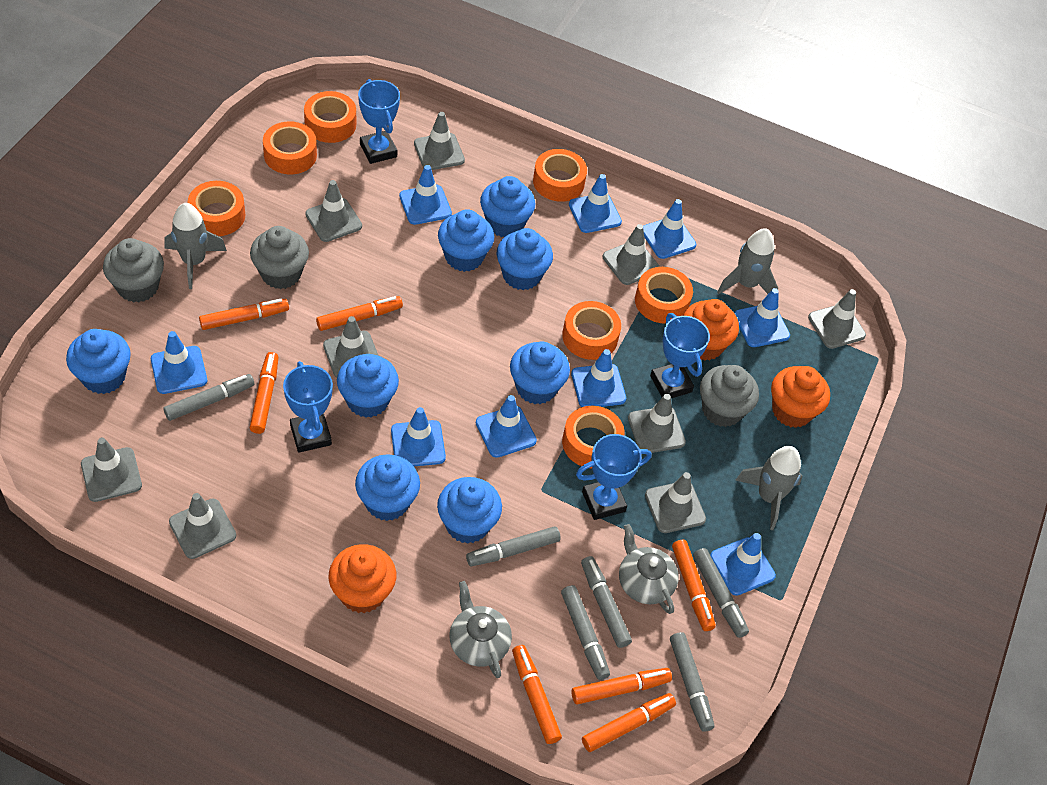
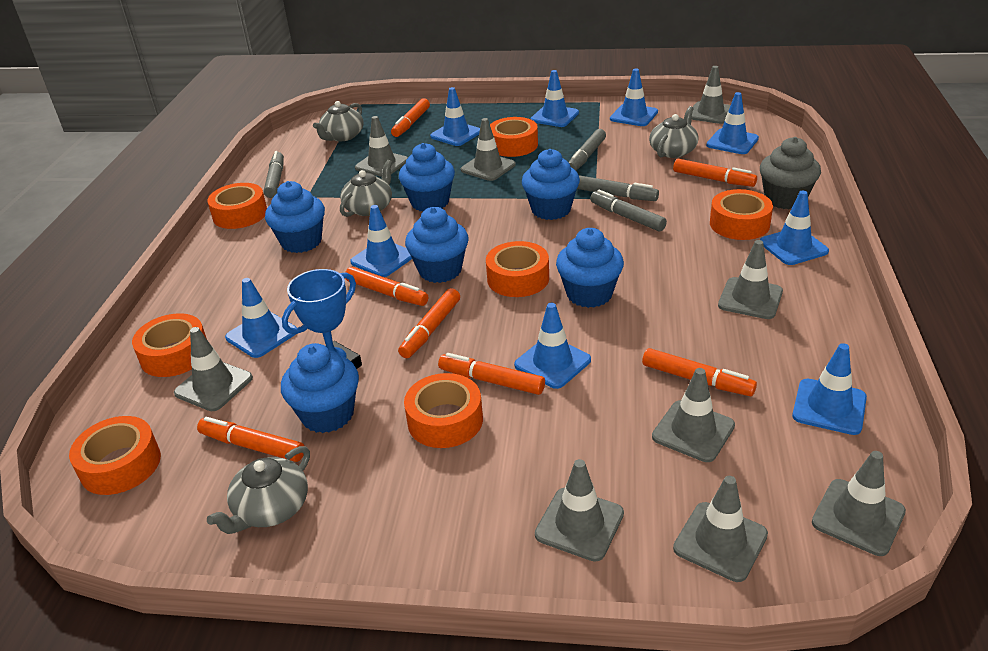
blue cupcake: [66,329,131,394] [337,354,399,418] [355,454,420,521] [437,477,502,544] [438,209,494,272] [480,176,535,237] [497,228,553,290] [510,342,570,404] = 8 -> [265,181,325,253] [281,343,359,433] [399,143,455,211] [405,207,469,283] [522,149,580,220] [556,228,624,308] = 6
blue trophy: [283,361,333,453] [358,79,400,164] [576,434,651,520] [650,313,710,398] = 4 -> [282,269,362,369] = 1
grey cupcake: [103,238,164,303] [250,226,309,289] [700,365,759,427] = 3 -> [760,137,821,209] = 1
grey marker: [163,374,254,421] [466,526,561,566] [561,585,610,680] [581,556,632,648] [670,632,714,732] [693,548,749,638] = 6 -> [264,151,284,198] [569,129,606,171] [577,175,659,201] [590,190,667,232] = 4
grey rocket: [164,203,227,289] [717,228,778,294] [735,446,803,530] = 3 -> none = 0
grey teapot: [449,581,512,678] [619,524,679,614] = 2 -> [207,446,310,534] [313,101,364,141] [340,160,392,217] [649,106,699,158] = 4
orange cupcake: [329,544,396,613] [683,299,739,360] [771,366,830,428] = 3 -> none = 0

